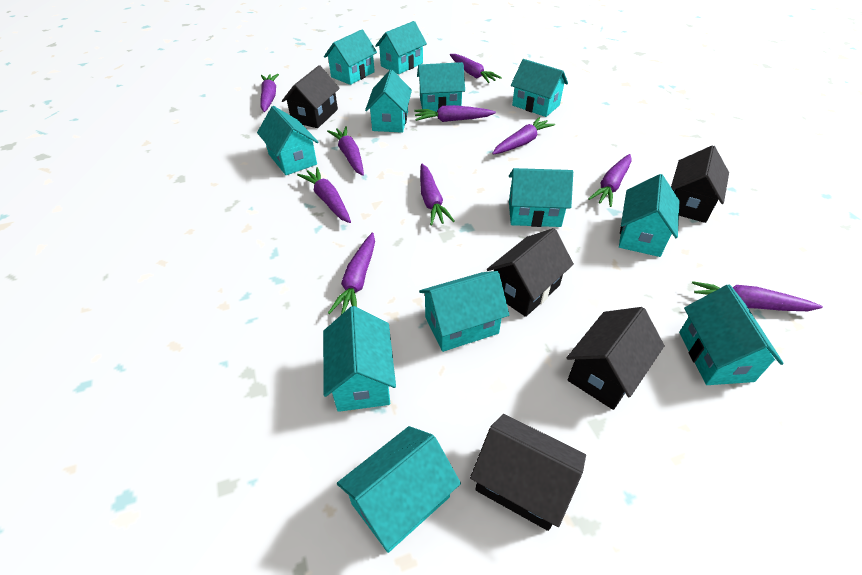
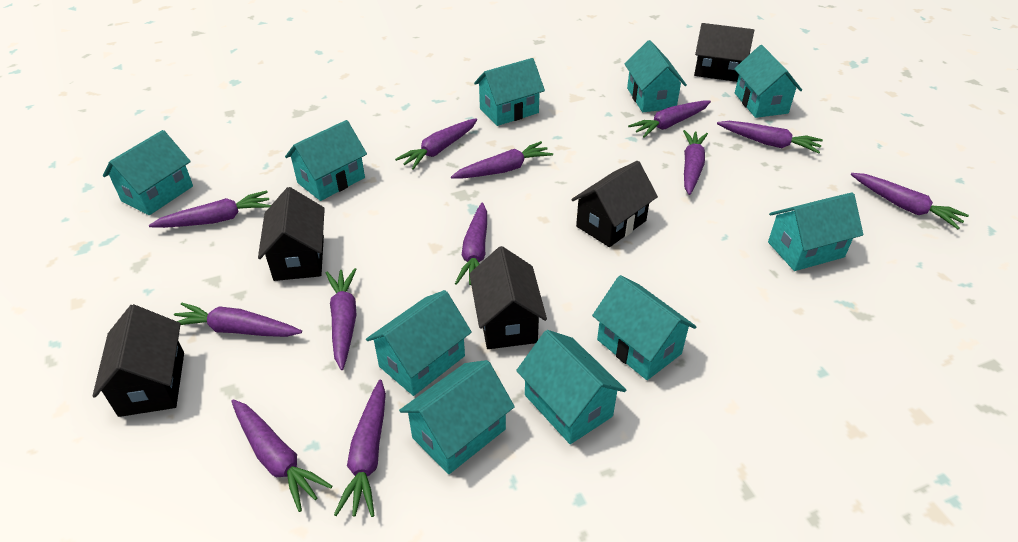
purple carrot: [261,74,279,112] [297,167,351,223] [327,126,364,176] [328,233,375,315] [414,105,496,122] [420,164,455,226] [450,54,502,83] [492,117,555,155] [588,154,632,207] [692,281,823,311] = 10 -> [149,190,271,228] [174,303,302,337] [231,399,332,512] [326,268,357,370] [334,379,386,517] [395,118,477,170] [451,141,553,179] [455,202,487,285] [628,101,711,138] [683,130,708,195] [717,121,823,154] [851,173,969,229] = 12
turquoise house: [257,106,318,175] [323,306,396,412] [324,30,377,85] [337,426,461,553] [365,70,412,133] [375,21,427,74] [417,62,465,112] [419,271,509,352] [509,168,573,227] [511,59,568,117] [619,174,679,257] [679,285,784,385] = 12 -> [103,130,193,215] [285,120,367,201] [366,290,472,396] [399,360,515,474] [474,58,545,126] [516,330,626,444] [592,275,697,380] [625,40,687,112] [734,45,802,118] [768,192,863,271] = 10

